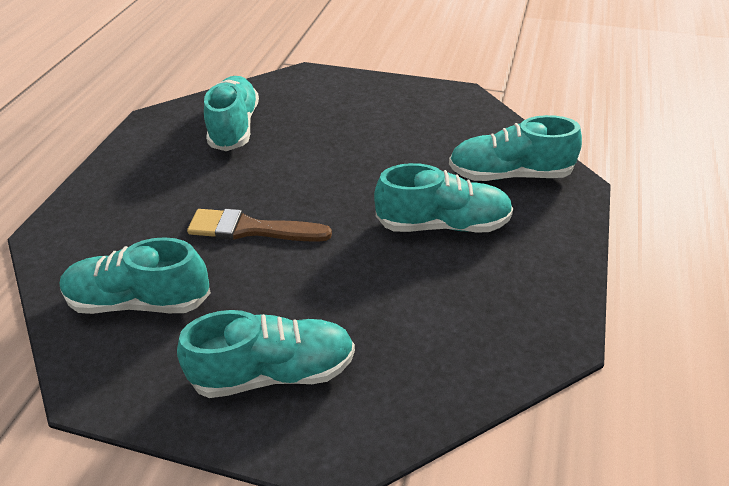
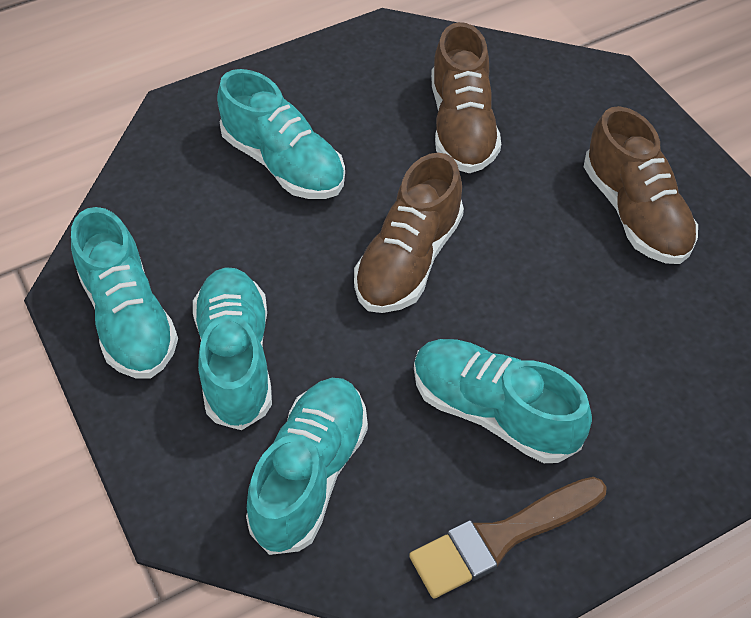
brown shoe: none = 0 -> [354,153,464,313] [431,22,501,173] [584,106,698,264] = 3

